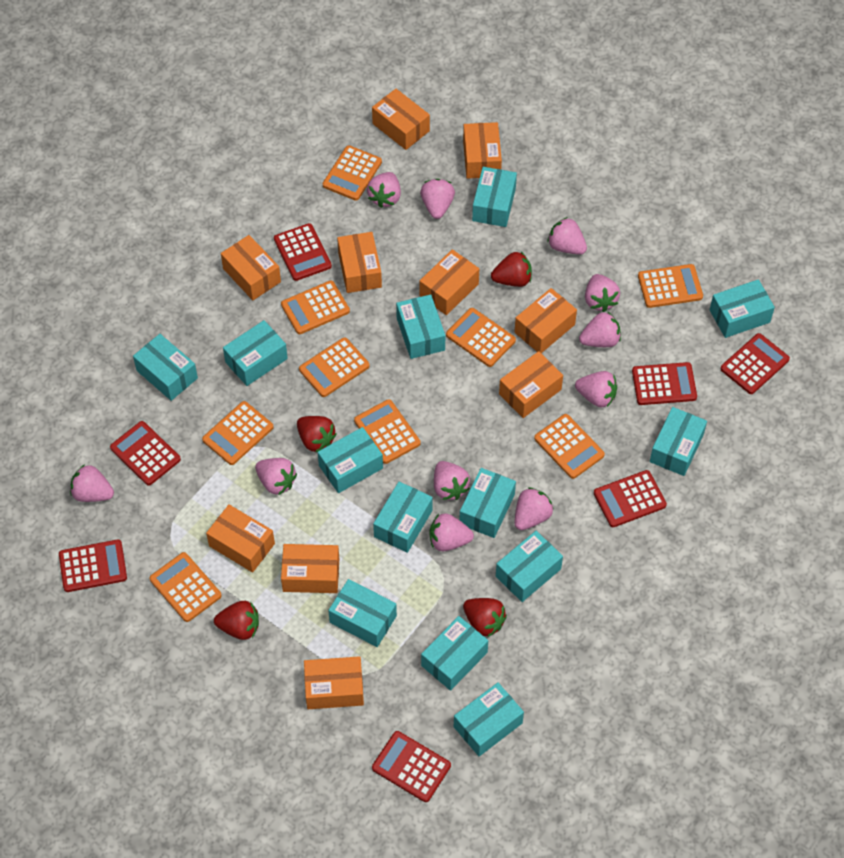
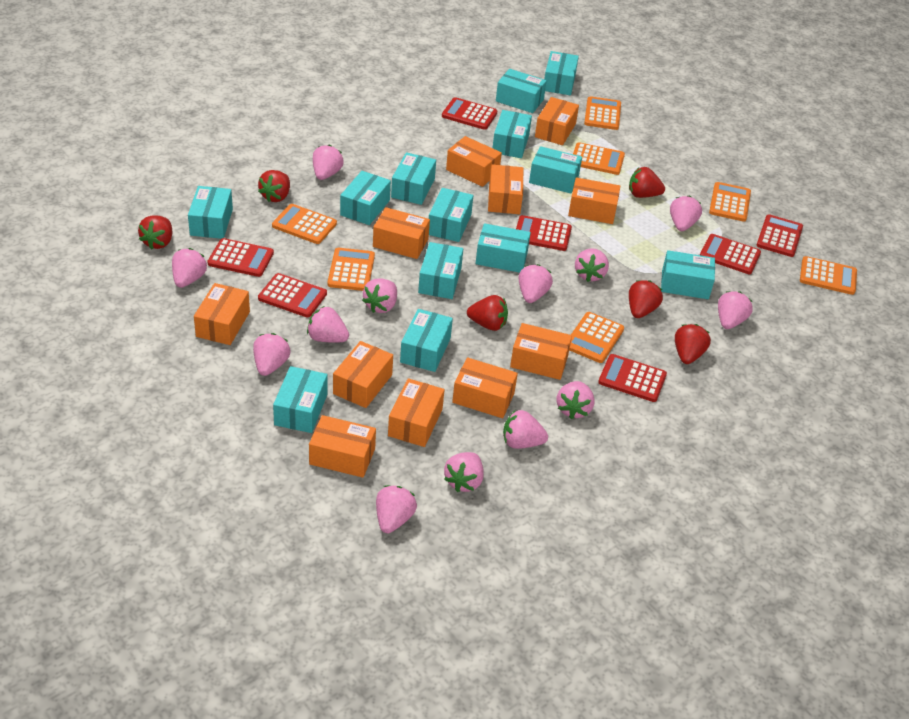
orange box: [206,504,275,573] [221,235,281,300] [281,544,339,593] [304,656,364,709] [337,232,382,293] [372,89,430,150] [420,249,479,315] [463,122,502,179] [499,351,563,418] [514,288,577,353] = 10 -> [194,283,250,345] [309,415,376,478] [333,341,393,408] [373,207,430,259] [388,378,445,447] [446,136,502,187] [452,357,518,418] [488,164,523,214] [510,323,572,380] [535,97,579,145] [568,177,620,224] = 11
orange calculator: [149,552,222,622] [202,401,274,465] [281,280,350,334] [299,337,370,397] [323,145,382,201] [354,399,420,464] [446,308,516,367] [534,414,605,479] [638,264,703,308] = 9 -> [272,204,337,244] [327,248,375,291] [569,312,624,363] [573,142,625,175] [584,96,621,130] [709,182,751,222] [800,256,857,295] = 7
pink strawberry: [70,464,114,502] [255,458,297,495] [367,172,401,208] [420,179,455,219] [429,513,474,551] [434,461,470,500] [514,487,554,530] [547,217,587,254] [575,371,617,408] [579,312,621,347] [585,274,620,312] = 11 -> [172,248,207,288] [253,333,290,376] [307,306,349,343] [313,145,344,180] [362,278,397,313] [376,485,417,533] [444,452,484,492] [503,410,548,449] [518,264,553,303] [556,381,595,419] [575,248,609,282] [670,196,702,231] [718,291,753,329] = 13
red strawberry: [214,601,259,640] [297,416,337,453] [463,598,507,637] [491,252,532,287] = 4 -> [138,215,172,249] [258,170,290,202] [467,295,508,331] [629,167,665,198] [629,280,663,318] [675,324,711,364] = 6

